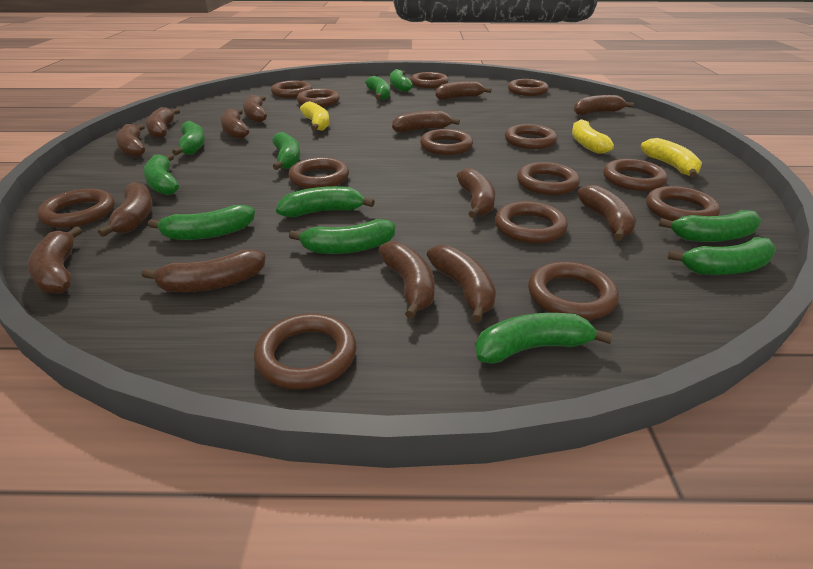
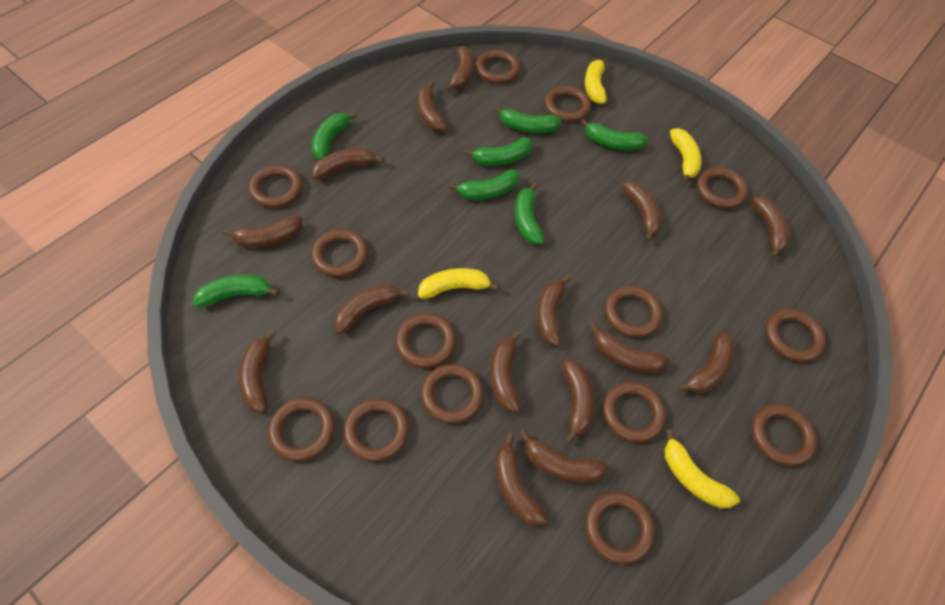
brown banana: [28,227,82,293] [98,182,153,237] [116,124,145,158] [142,249,266,292] [146,107,180,139] [220,109,249,139] [243,95,267,123] [378,241,435,319] [392,111,460,132] [427,245,496,323] [435,81,492,100] [457,168,495,218] [574,95,634,115] [577,185,636,241] = 14 -> [223,216,303,247] [239,330,276,413] [312,148,383,180] [334,283,409,334] [417,81,447,132] [445,46,474,91] [490,331,520,412] [495,433,547,526] [519,430,608,483] [537,275,571,346] [562,359,595,444] [589,323,669,373] [622,181,662,242] [678,331,735,393] [751,196,790,258] = 15
green banana: [143,154,179,195] [148,205,255,240] [172,121,205,156] [272,132,300,170] [276,186,375,217] [289,219,395,254] [365,76,390,100] [390,69,413,92] [475,313,613,364] [659,210,761,242] [668,237,776,275] = 11 -> [193,274,279,307] [312,112,357,160] [449,169,519,200] [465,137,533,166] [495,106,561,133] [515,183,544,244] [581,119,648,150] = 7
yellow banana: [300,101,329,131] [572,119,614,154] [640,138,702,178] = 3 -> [418,268,499,299] [585,57,608,104] [665,429,740,509] [670,128,702,183] = 4

